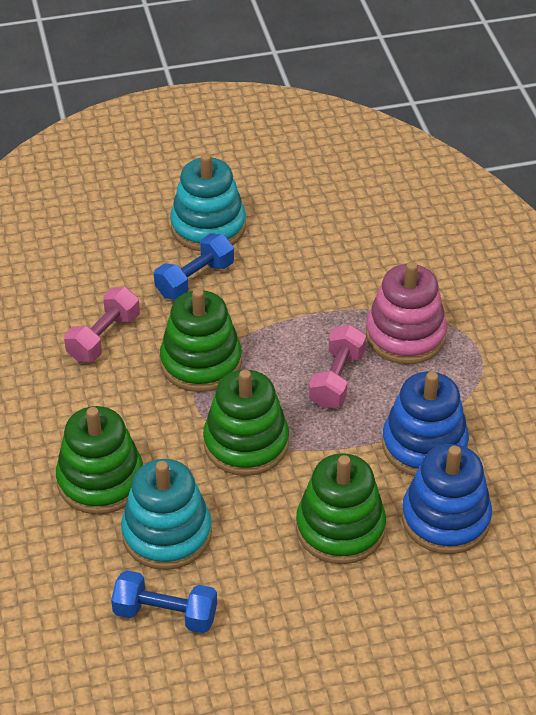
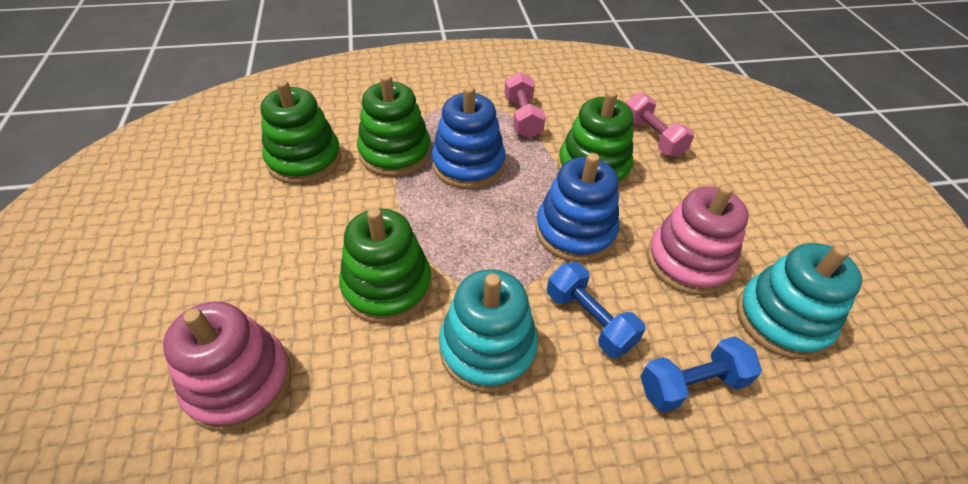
pink stacking toy: [366,262,447,364] = 1 -> [163,301,292,432] [647,184,749,295] = 2

